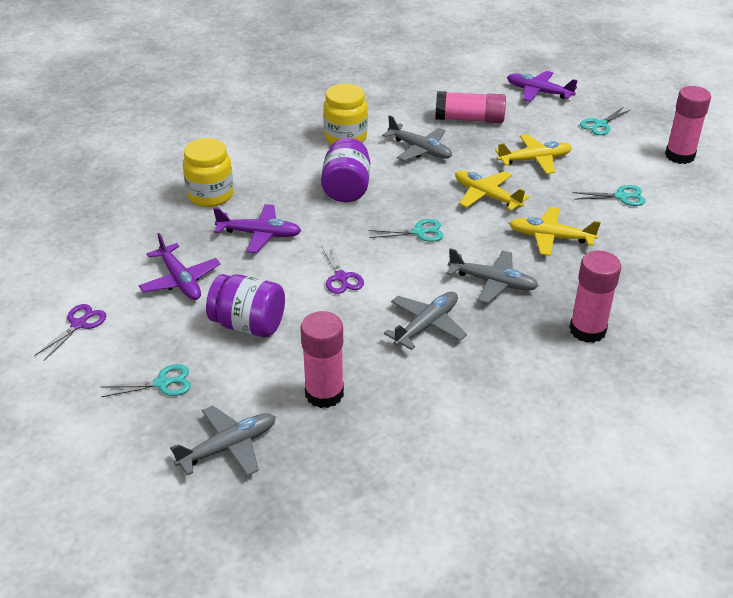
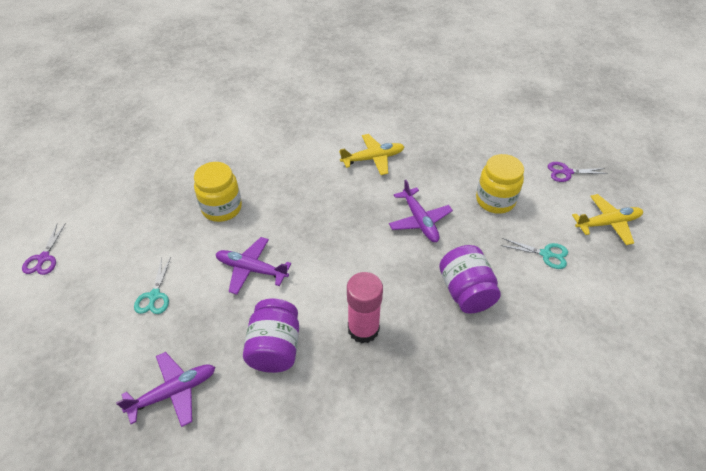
grey plane: [170,405,276,476] [382,115,452,161] [384,292,467,350] [446,248,539,304] = 4 -> none = 0
pink glue stick: [300,311,344,408] [435,91,506,123] [569,251,621,343] [665,86,711,164] = 4 -> [347,272,383,343] = 1
turquoise scissors: [101,364,191,397] [368,219,444,242] [573,185,646,206] [580,108,630,135] = 4 -> [134,257,171,314] [501,238,568,269] = 2
yellow plane: [455,170,529,211] [495,134,572,174] [509,207,601,256] = 3 -> [339,134,404,175] [572,194,643,245] = 2

